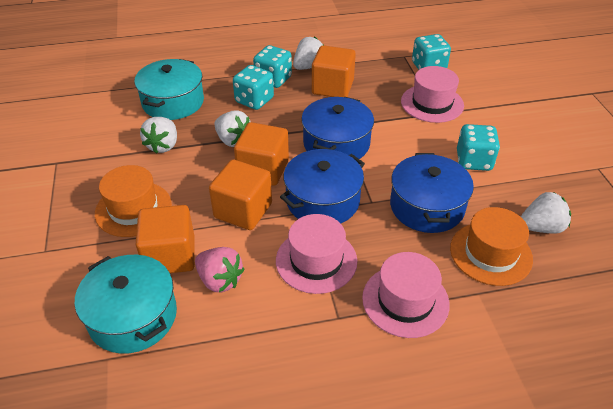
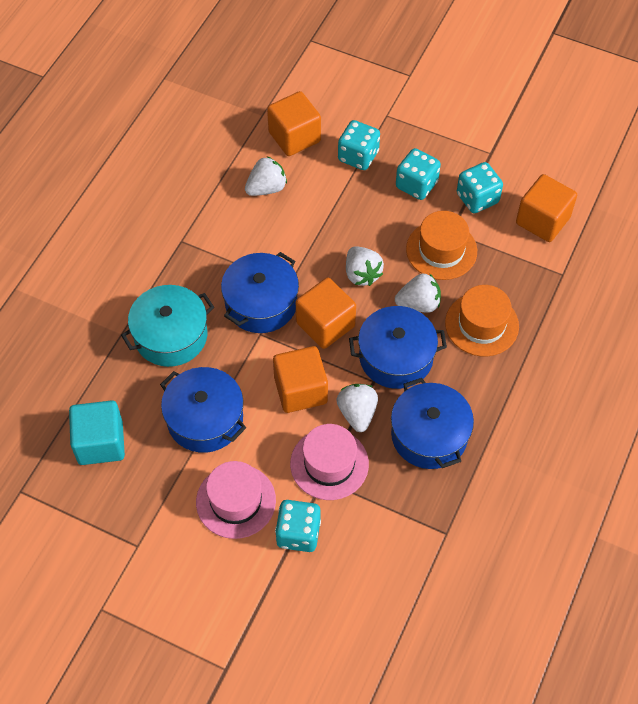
blue pot: [280,149,365,223] [301,97,374,159] [390,153,474,233] = 3 -> [160,367,246,453] [221,252,299,333] [349,306,447,389] [391,378,474,469] = 4
pink hat: [276,214,358,294] [362,252,450,338] [401,66,464,123] = 3 -> [196,461,276,539] [290,424,369,500] = 2
pink strawberry: [195,247,244,292] = 1 -> none = 0
turquoise cube: none = 0 -> [69,400,125,465] = 1
turquoise pot: [75,255,177,354] [135,59,204,120] = 2 -> [121,285,214,367] = 1

